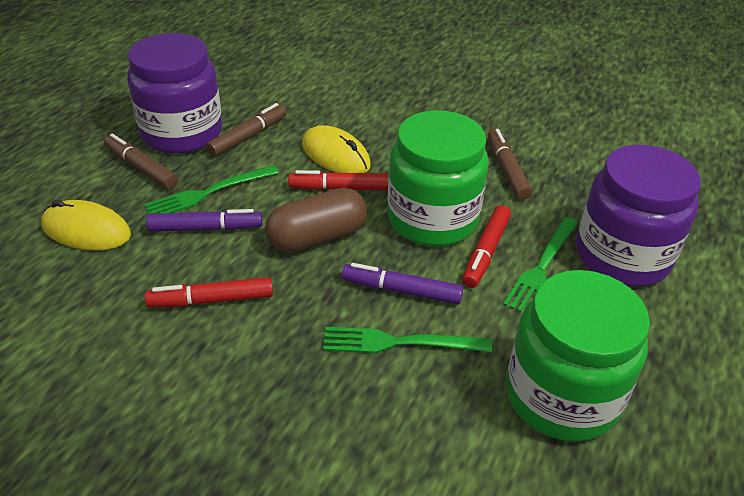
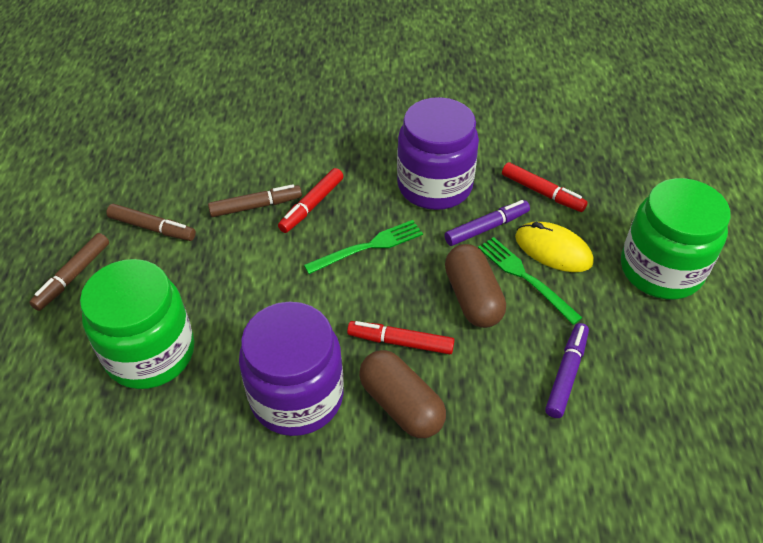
brown capsule: [265,188,367,252] = 1 -> [359,350,446,438] [445,244,506,328] = 2
green fork: [144,165,279,214] [323,327,492,353] [503,217,578,313] = 3 -> [304,220,423,274] [478,237,582,325] = 2
yellow mouse: [41,200,131,250] [302,125,371,173] = 2 -> [515,222,594,272] = 1

